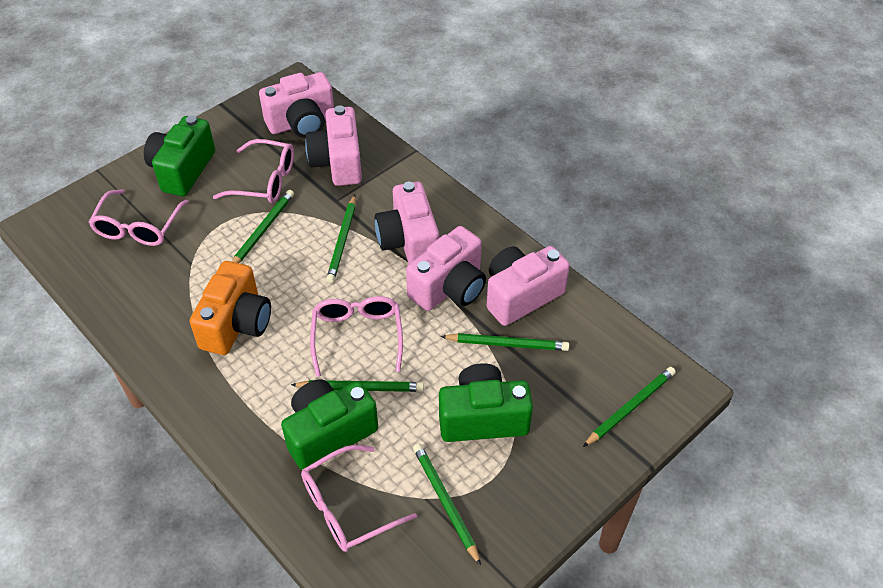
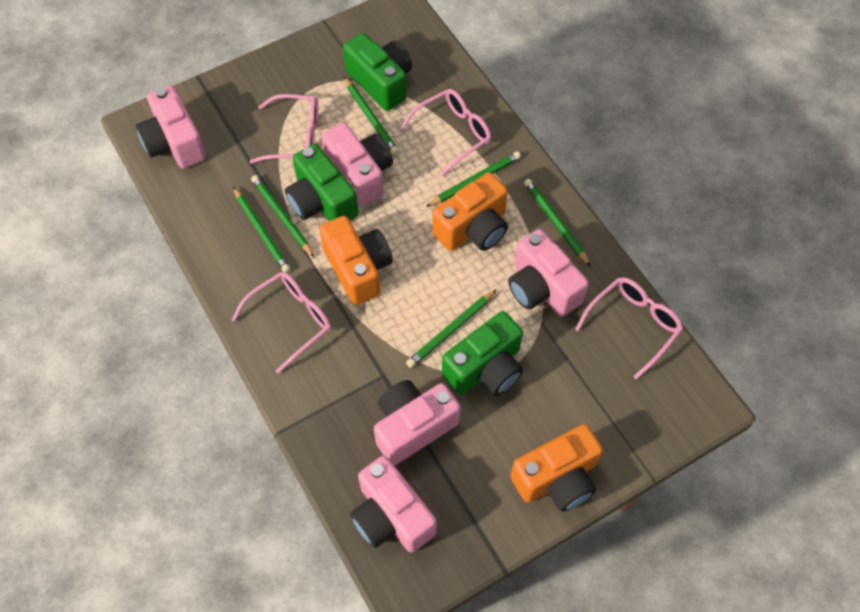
orange camera: [190,261,271,355] = 1 -> [320,216,393,305] [433,172,508,251] [510,424,603,512] = 3

